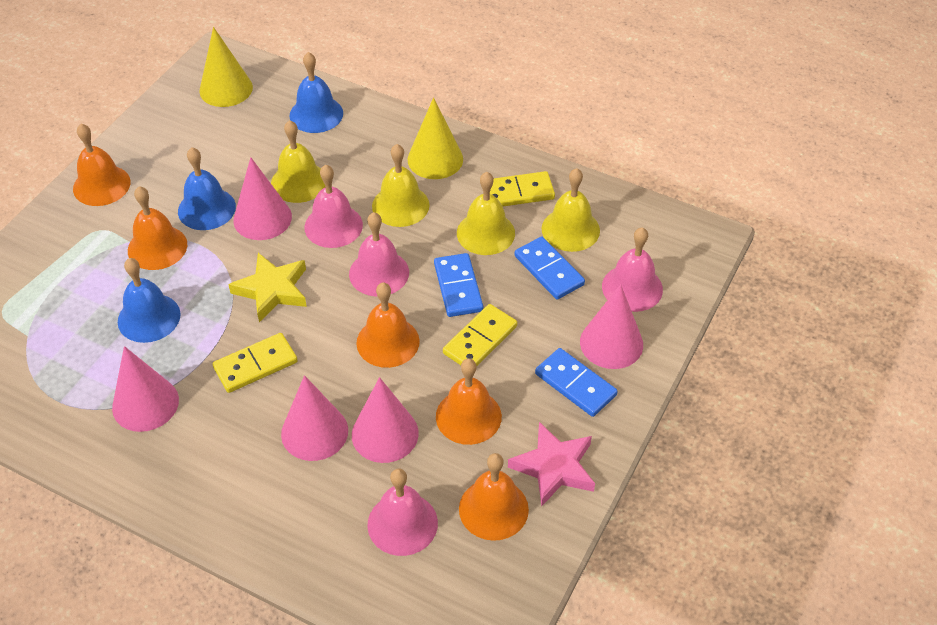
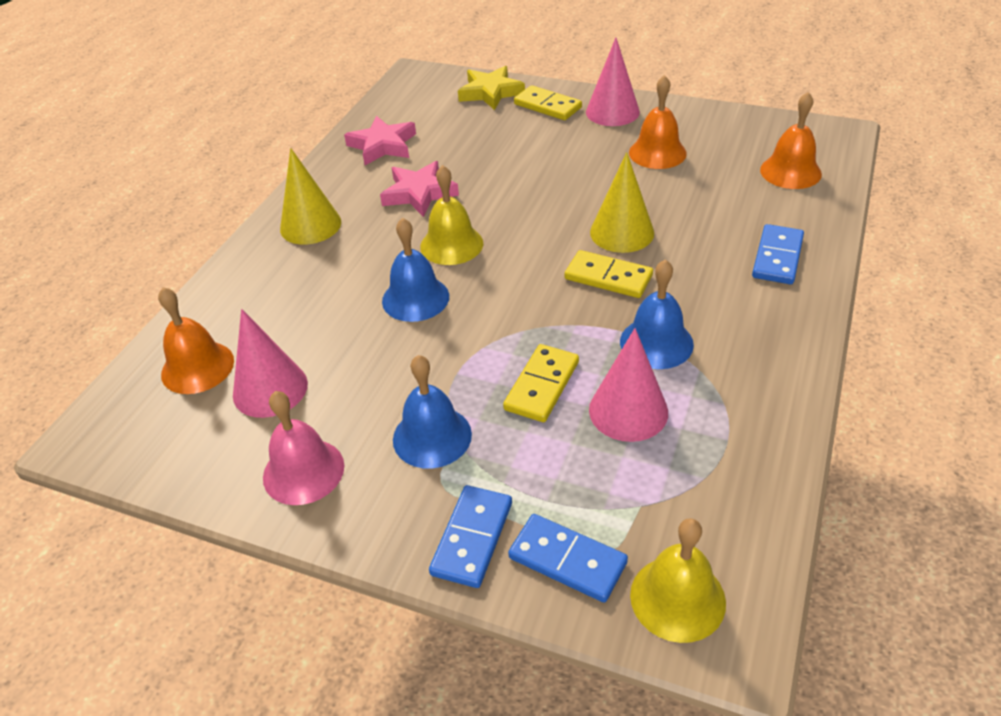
orange bell: [73,124,131,206] [128,186,187,270] [356,283,420,368] [436,358,502,445] [459,453,529,541] = 5 -> [158,287,234,394] [629,75,687,169] [760,92,822,189] = 3
pink bell: [305,165,363,248] [349,212,409,296] [367,468,438,556] [602,227,663,312] = 4 -> [263,391,344,505] = 1
pink cone: [112,346,179,432] [233,157,292,240] [281,375,348,461] [352,377,419,463] [580,284,643,369] = 5 -> [233,309,308,418] [586,38,640,126] [589,328,668,442] = 3
pink star: [508,422,595,507] = 1 -> [344,116,416,165] [380,161,459,217] = 2
yellow bell: [271,120,325,203] [372,144,430,227] [457,172,515,255] [542,168,600,252] = 4 -> [420,165,483,265] [630,518,726,643] = 2

